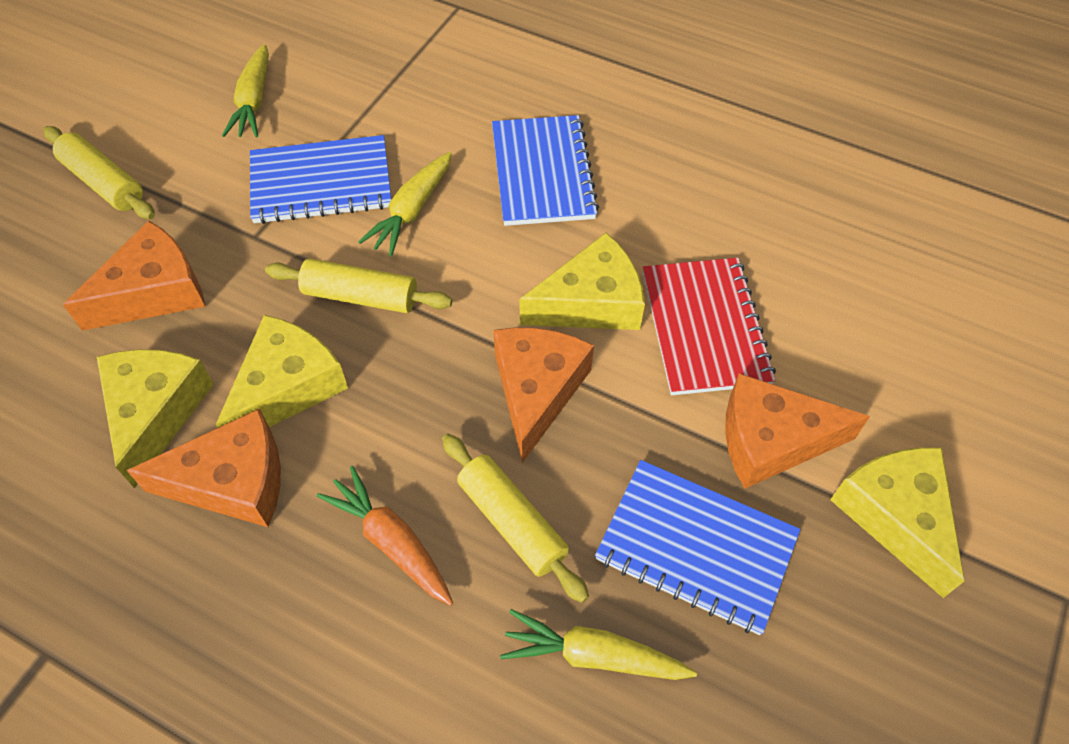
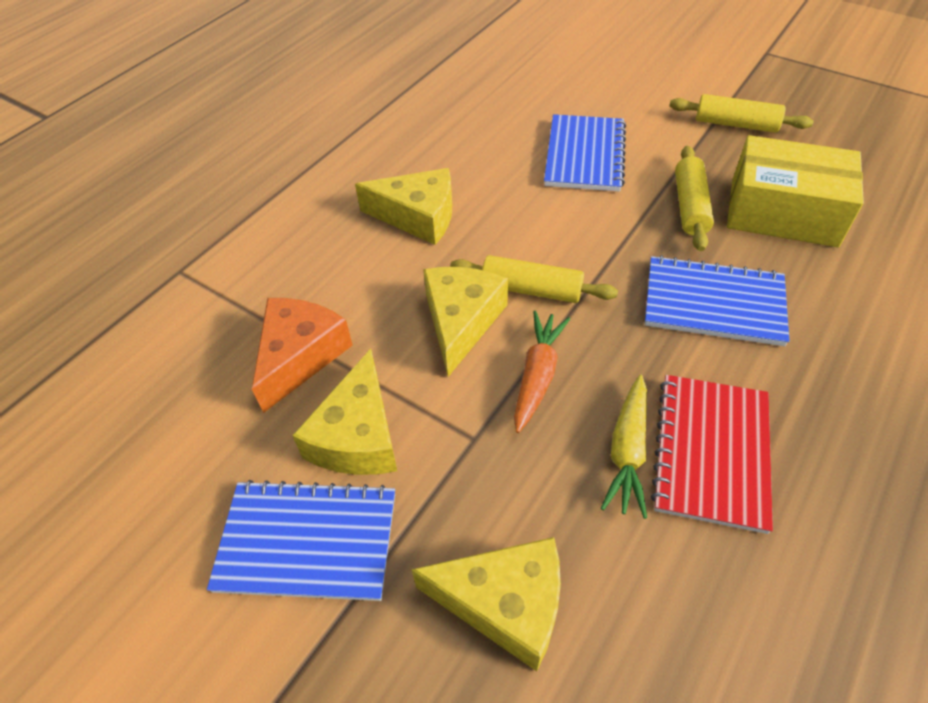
orange cheese: [63,220,205,331] [126,408,281,527] [494,327,594,463] [725,373,870,489] = 4 -> [252,298,353,413] = 1
yellow box: none = 0 -> [727,135,864,247] = 1
yellow carrot: [222,44,269,138] [358,152,452,256] [500,609,697,680] = 3 -> [601,375,647,519] = 1

